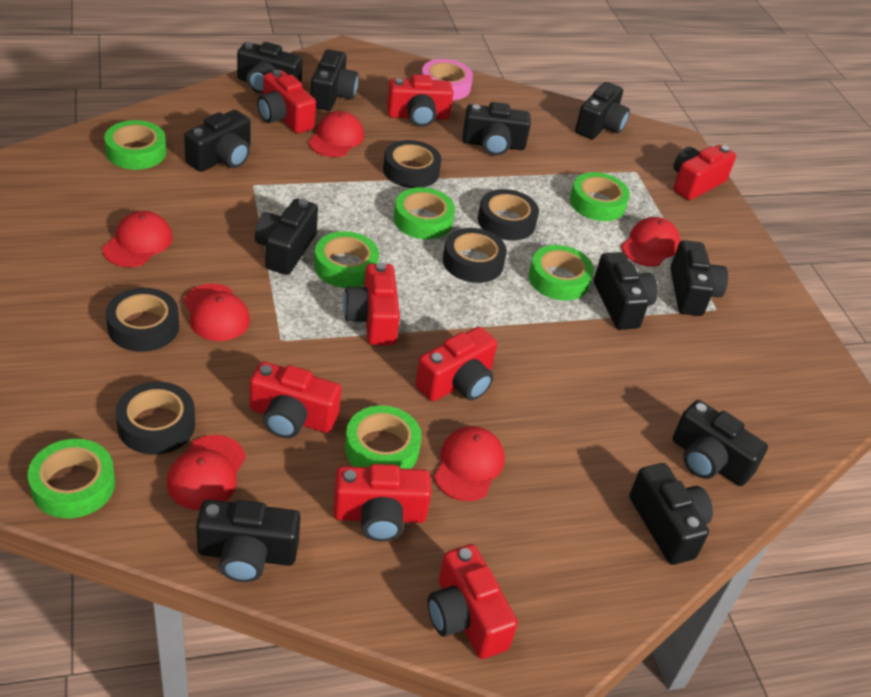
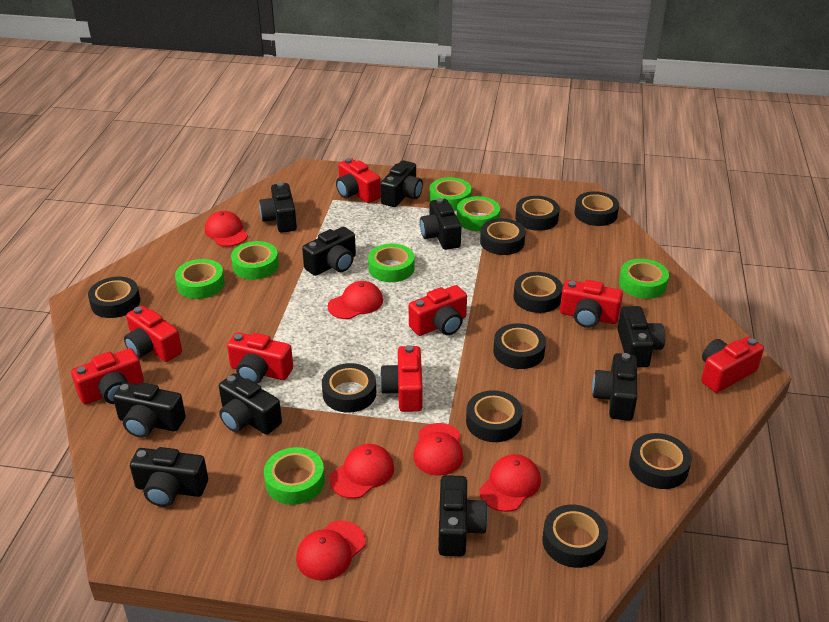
black camera: [184,110,250,172] [196,500,300,582] [237,42,303,94] [255,198,318,275] [310,49,359,111] [463,102,531,156] [575,82,630,139] [594,252,658,330] [629,463,713,565] [670,240,728,316] [672,400,768,486] = 11 -> [113,382,186,438] [130,447,208,507] [219,373,282,435] [259,182,297,233] [302,227,356,276] [380,160,423,207] [420,198,461,250] [438,475,488,557] [592,353,637,421] [617,306,665,367] = 10
black tape: [106,288,179,352] [116,382,195,455] [383,140,441,188] [443,228,507,283] [478,189,539,241] = 5 -> [88,277,140,318] [322,363,376,413] [466,390,523,442] [480,218,526,255] [493,323,546,369] [514,272,563,313] [515,196,560,231] [542,505,608,568] [575,191,619,226] [629,433,692,489] = 10
pink tape: [421,59,473,100] = 1 -> none = 0

